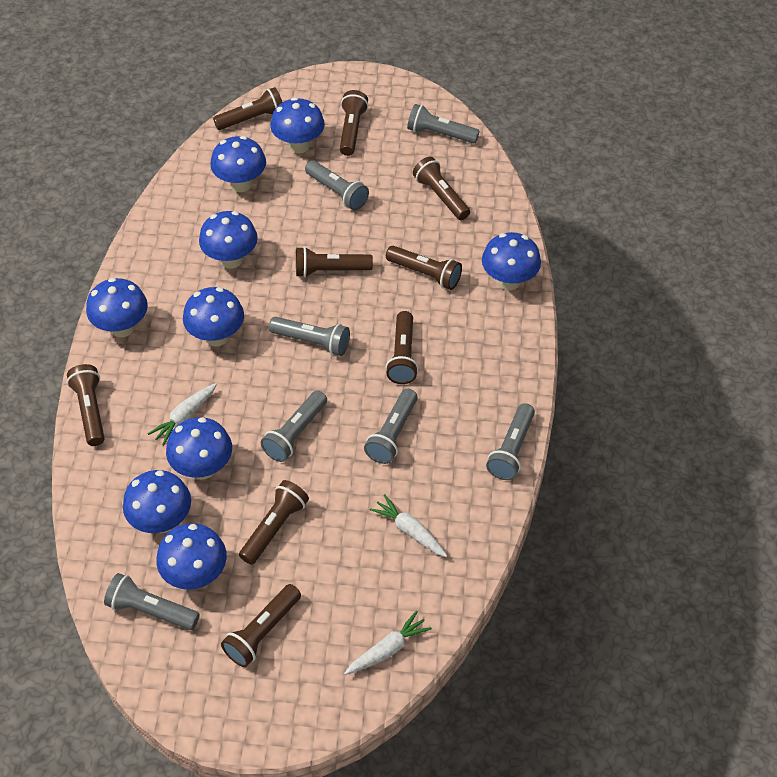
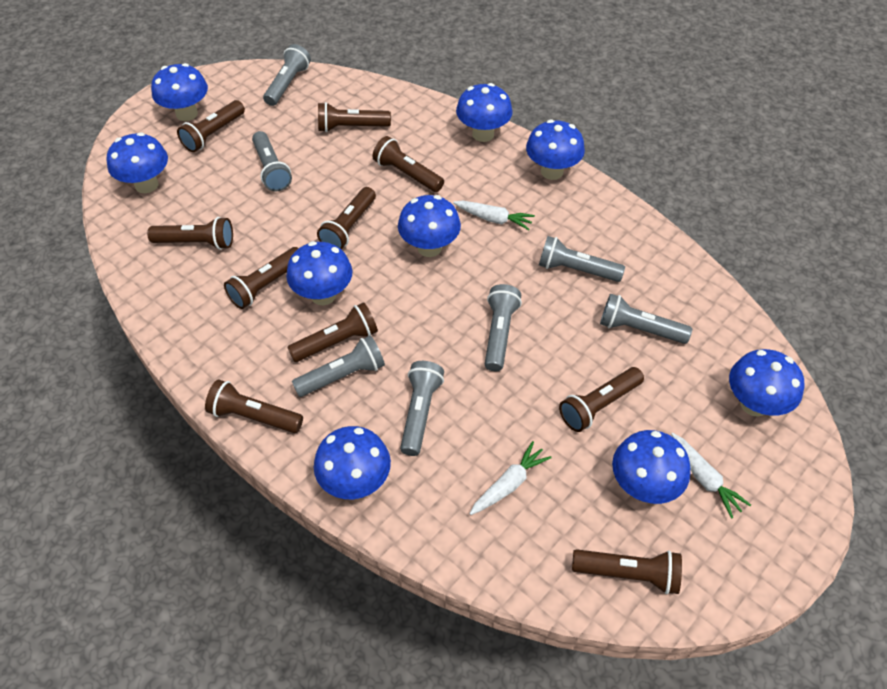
brown flashlight: [67,364,105,446] [213,87,282,130] [221,584,301,667] [239,480,309,565] [296,247,373,278] [340,90,369,156] [386,246,462,290] [386,311,418,384] [413,157,470,220] = 9 -> [147,217,233,250] [177,100,245,152] [205,380,303,433] [224,247,299,309] [287,302,378,362] [317,187,376,250] [318,102,391,132] [372,136,444,192] [559,367,644,432] [572,549,682,594] = 10

